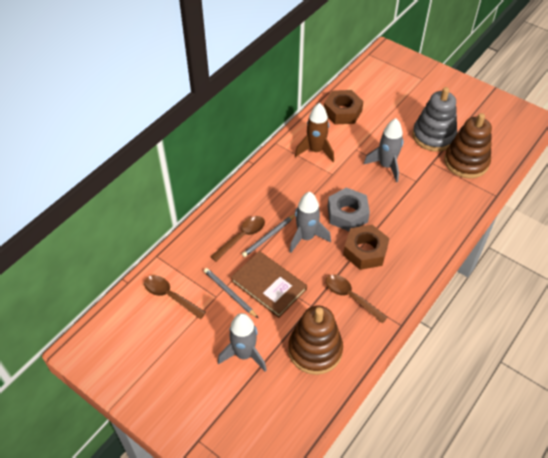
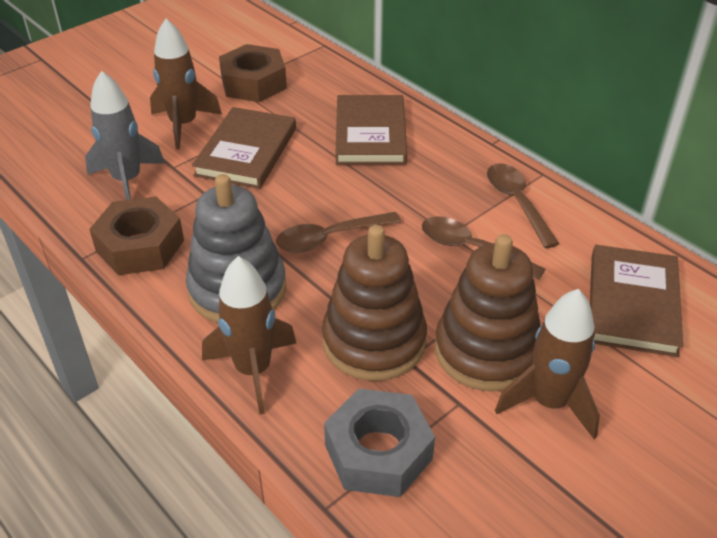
brown book: [231,251,307,318] = 1 -> [192,107,296,189] [335,95,407,165] [590,245,683,357] = 3
brown rocket: [295,103,334,162] = 1 -> [150,19,222,150] [202,256,296,414] [495,289,600,439] = 3
grey pencil: [204,268,258,318] [242,214,295,257] = 2 -> none = 0
grey rocket: [218,313,267,371] [289,192,331,253] [364,118,403,182] = 3 -> [85,71,165,200] = 1

